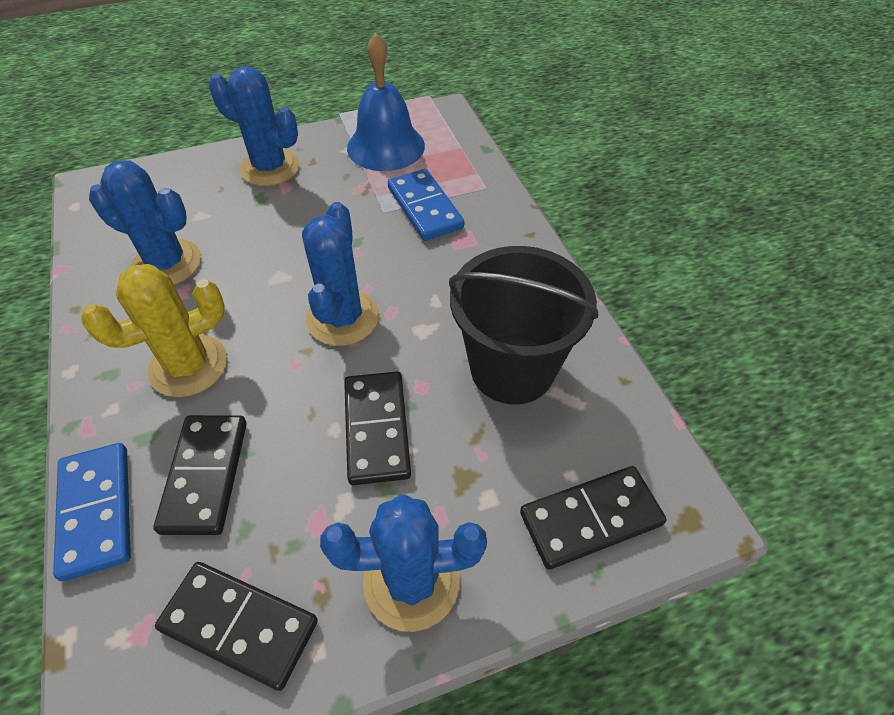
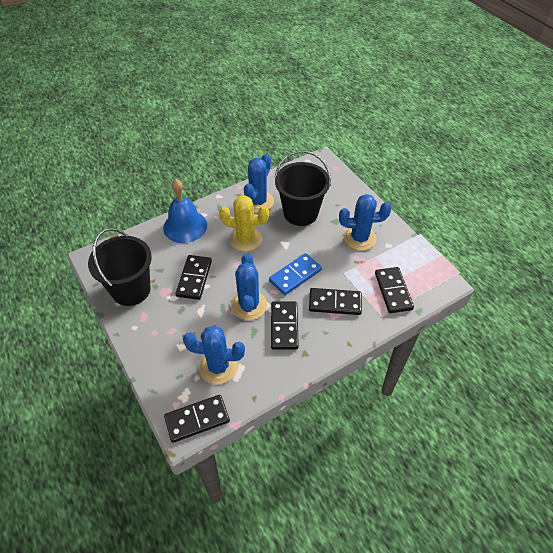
black bucket: [449,246,598,405] = 1 -> [88,228,152,306] [274,151,331,226] = 2
black domino: [154,415,247,535] [155,562,318,691] [344,372,411,485] [520,466,666,570] = 4 -> [164,395,230,443] [176,255,212,300] [271,301,299,349] [309,288,362,315] [375,267,414,313] = 5
blue domino: [53,443,131,581] [388,169,464,241] = 2 -> [269,253,322,295] = 1

